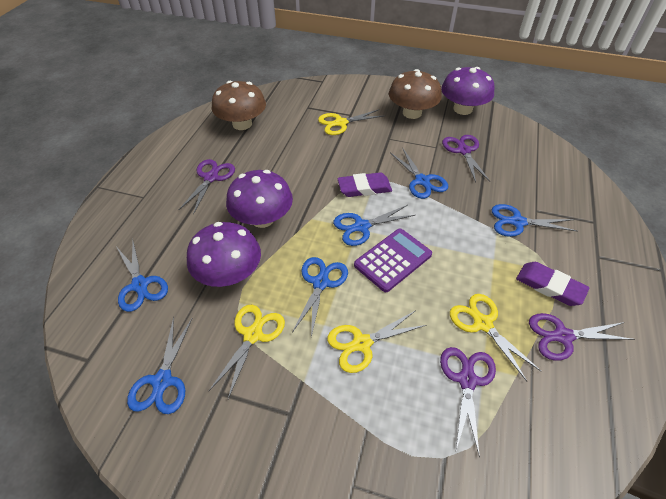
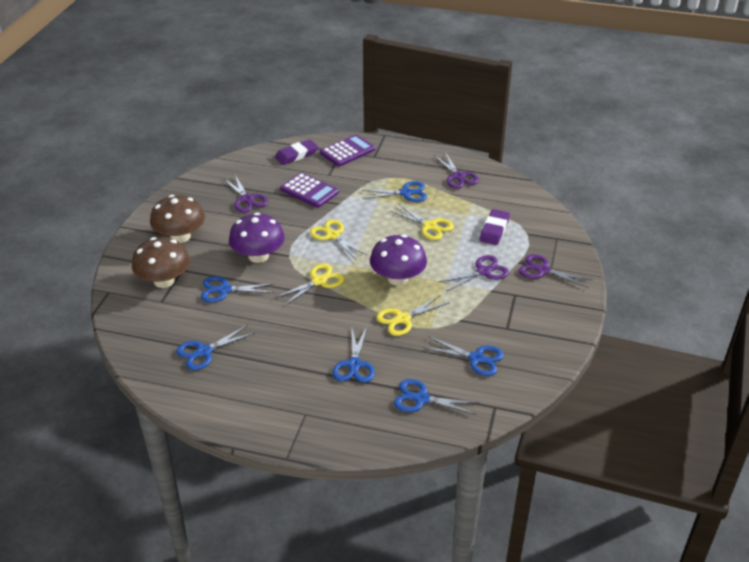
purple calculator: [354,229,432,292] = 1 -> [280,173,339,208] [320,134,375,166] = 2
purple mushroom: [187,222,261,287] [226,170,293,228] [441,67,495,115] = 3 -> [229,213,285,263] [370,234,427,286] = 2

